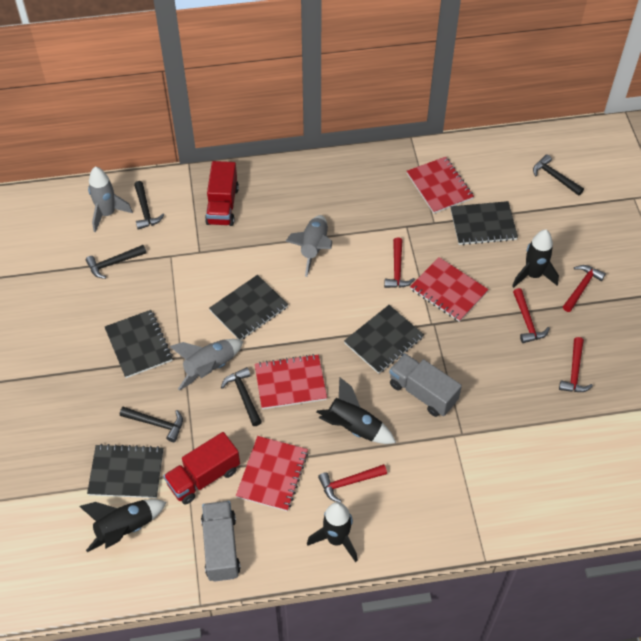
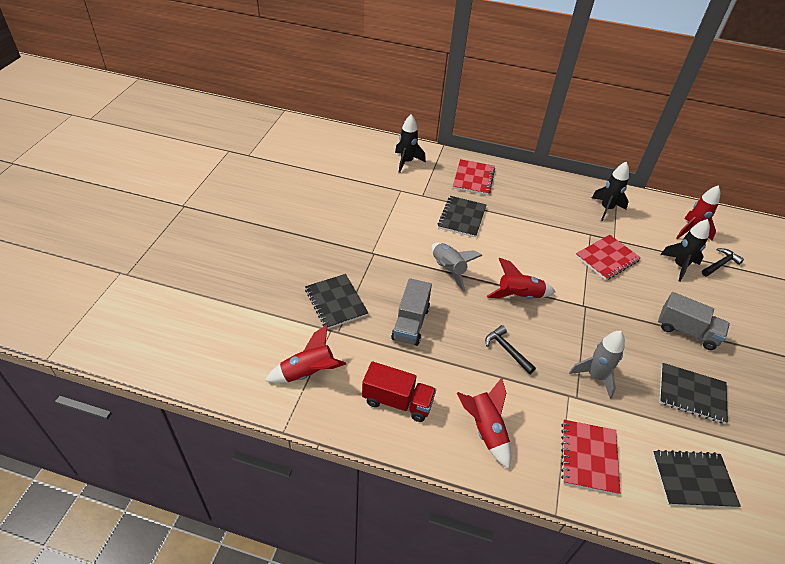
black hammer: [86,245,146,279] [120,407,183,442] [134,181,164,230] [221,367,262,426] [533,154,584,196] = 5 -> [485,325,536,374] [702,248,744,277] = 2
black notebook: [87,444,163,498] [105,310,173,378] [209,275,288,340] [344,305,424,374] [451,201,518,245] = 5 -> [305,274,368,329] [438,196,486,238] [652,450,741,508] [659,363,728,424] = 4
black rocket: [79,499,166,552] [307,502,358,562] [316,377,396,444] [512,230,559,288] = 4 -> [395,114,426,173] [592,161,629,221] [660,219,710,282] = 3
grey rocket: [88,166,133,232] [169,339,243,391] [285,215,332,277] = 3 -> [431,243,483,292] [569,331,625,399] = 2
red hammer: [318,464,387,502] [384,237,415,288] [513,288,550,343] [559,337,593,392] [563,265,606,312] = 5 -> none = 0
red notebook: [236,436,308,511] [255,354,327,409] [407,157,474,213] [410,257,489,322] = 4 -> [453,159,495,195] [561,420,620,495] [576,235,641,280] = 3
red rocket: none = 0 -> [265,325,346,383] [457,378,511,469] [487,258,555,299] [676,185,720,241] = 4
red truck: [164,432,240,504] [205,161,239,226] = 2 -> [362,361,436,422] = 1

